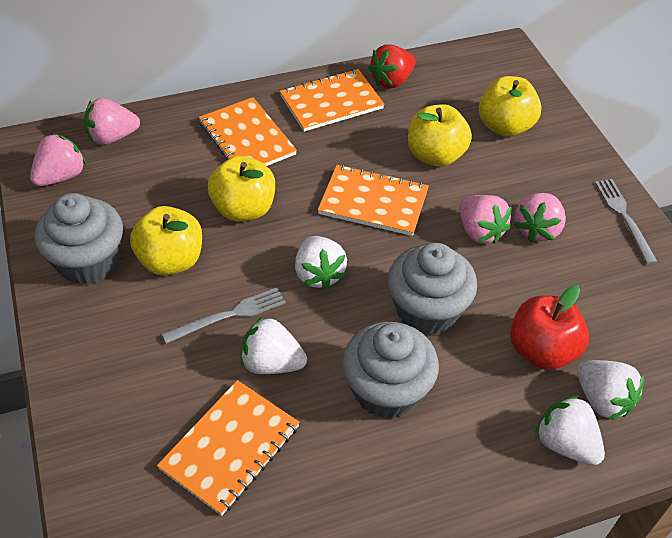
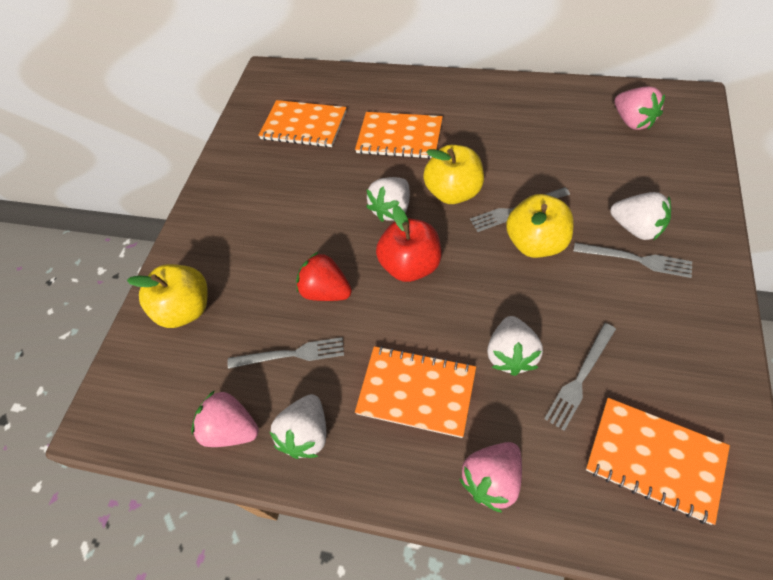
grey cupcake: [34,193,123,285] [342,322,439,419] [388,243,477,335] = 3 -> none = 0
grey fork: [162,288,286,344] [595,179,658,264] = 2 -> [228,337,344,369] [470,187,570,232] [544,323,616,431] [573,243,692,278] = 4
pink strawberry: [30,133,86,186] [84,98,140,145] [459,195,512,244] [514,193,566,242] = 4 -> [191,390,259,447] [459,442,522,513] [615,87,665,130] = 3
yellow apple: [130,206,202,275] [208,156,275,222] [408,104,472,167] [479,76,542,137] = 4 -> [127,264,208,328] [423,145,484,204] [506,194,574,258] = 3

